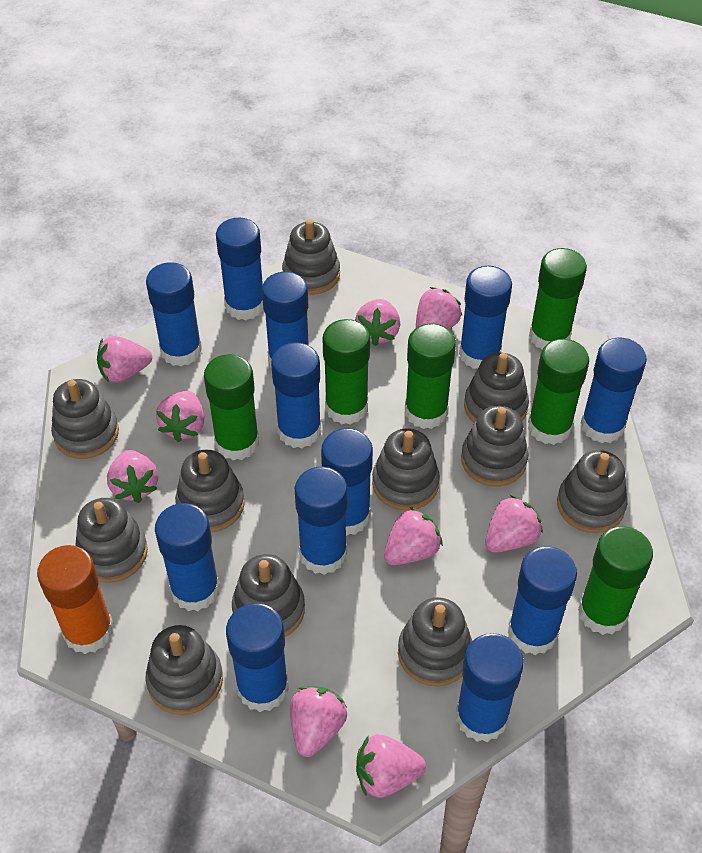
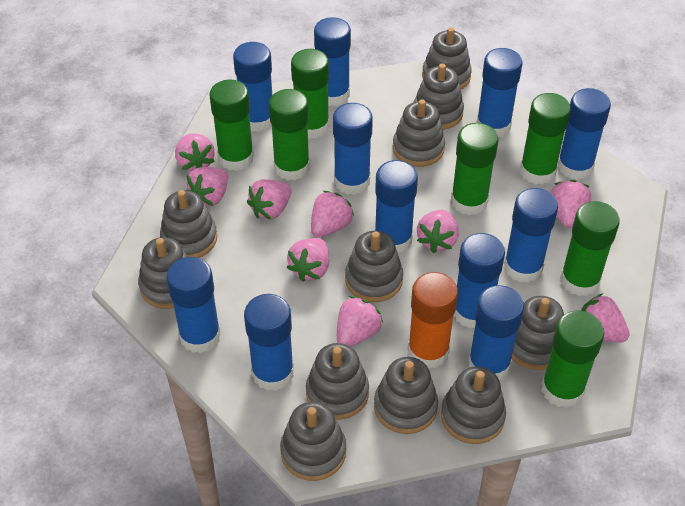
blue glue stick: [146,262,202,367] [155,503,220,611] [216,218,264,320] [226,603,289,712] [262,272,309,368] [271,342,321,448] [295,467,348,575] [321,428,373,536] [456,633,524,742] [459,266,512,369] [508,546,577,655] [581,337,647,443] = 12 -> [166,257,221,353] [233,42,272,132] [244,294,294,391] [314,17,351,106] [333,103,373,195] [375,160,418,253] [453,233,505,329] [468,285,524,380] [477,48,523,137] [504,188,558,283] [558,88,611,180] = 11
green glue stick: [204,354,259,461] [322,319,370,425] [405,323,456,429] [528,339,589,445] [529,248,587,349] [578,526,653,635] = 6 -> [209,80,254,171] [269,89,310,180] [291,49,329,139] [451,123,498,215] [520,93,571,185] [541,310,604,408] [560,201,620,296] = 7

